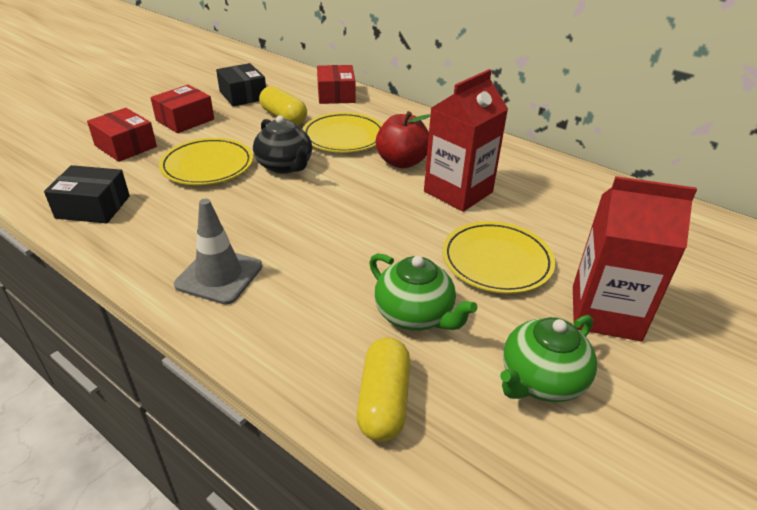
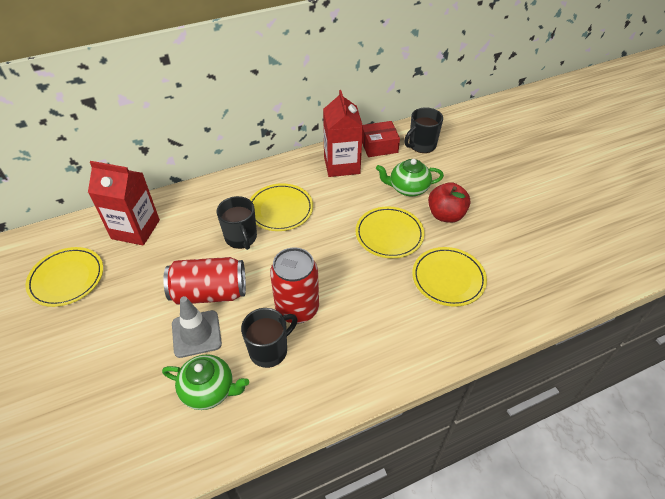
black box: [44,165,130,223] [216,63,266,106] = 2 -> none = 0
black mug: none = 0 -> [217,196,257,250] [241,308,297,368] [404,107,443,153] = 3
black teapot: [253,115,312,174] = 1 -> none = 0
red box: [87,108,157,162] [150,85,214,133] [317,65,355,104] = 3 -> [362,121,400,157] = 1
red can: none = 0 -> [163,257,246,305] [270,247,319,324] = 2
yellow capsule: [259,86,307,125] [357,338,410,442] = 2 -> none = 0
yellow plate: [159,138,253,185] [302,112,382,153] [442,221,555,294] = 3 -> [25,247,103,307] [250,183,313,231] [356,206,424,258] [412,247,487,307] = 4

